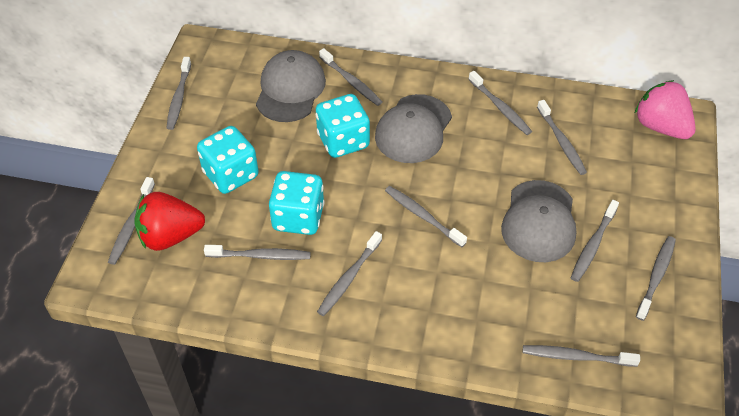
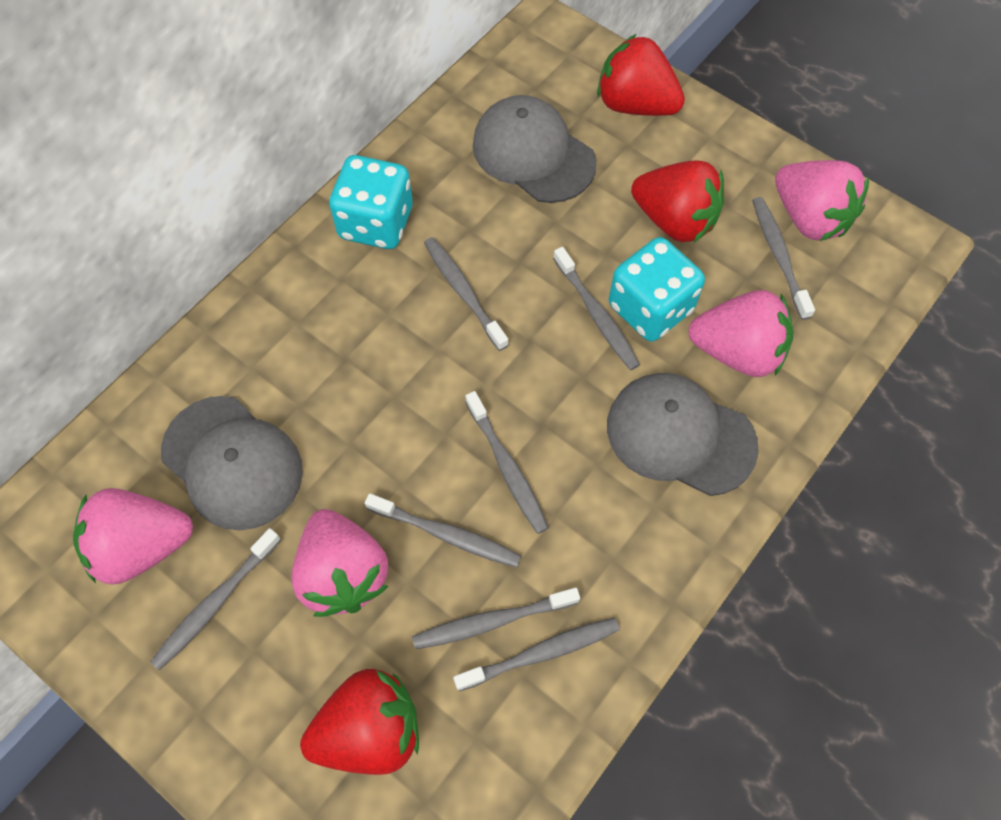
grey toothbrush: [108,177,155,265] [167,57,191,130] [204,245,311,260] [317,231,382,316] [319,48,382,106] [385,186,467,247] [468,71,532,135] [523,345,640,367] [537,100,587,175] [571,200,619,282] [636,236,676,321] = 11 -> [150,528,281,670] [365,493,521,568] [412,588,580,650] [424,237,509,351] [453,618,620,691] [466,391,549,534] [553,247,640,370] [752,197,815,320] = 8
pink strawberry: [634,80,696,139] = 1 -> [73,488,193,585] [292,509,388,617] [688,290,793,377] [775,160,869,241] = 4
red strawberry: [134,192,205,251] = 1 -> [300,669,419,775] [597,34,685,116] [631,161,724,243] = 3
turquoise dice: [197,126,259,194] [269,171,325,235] [316,94,370,158] = 3 -> [329,155,413,249] [609,237,705,341] = 2

